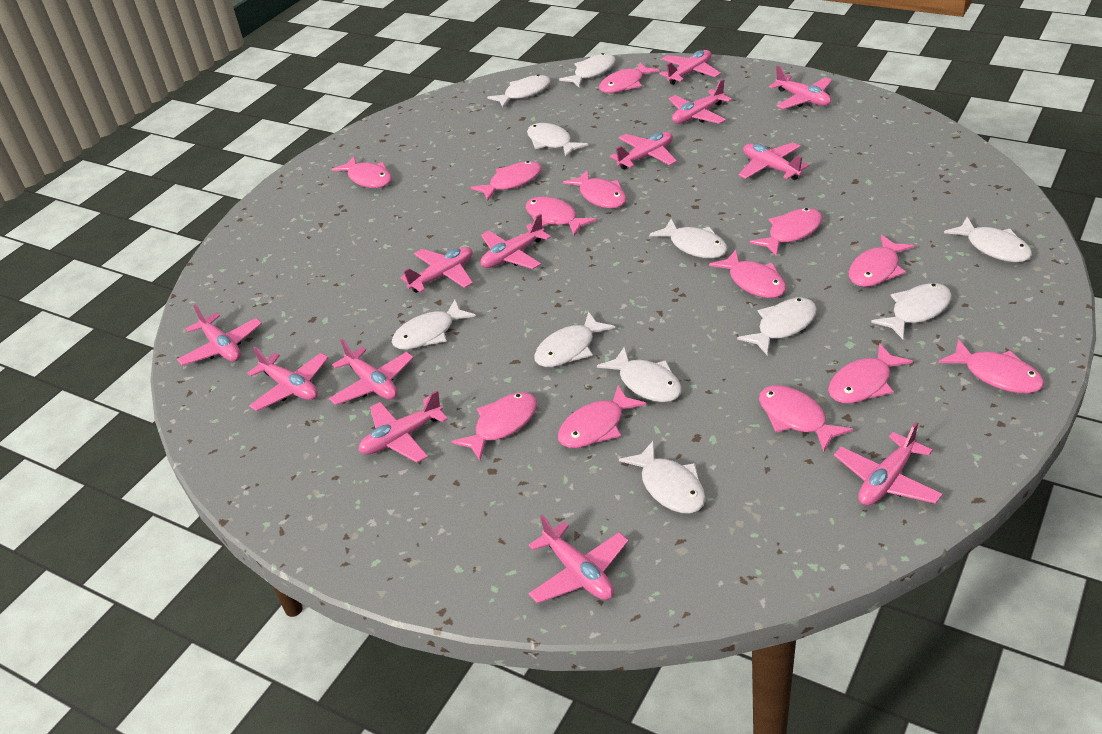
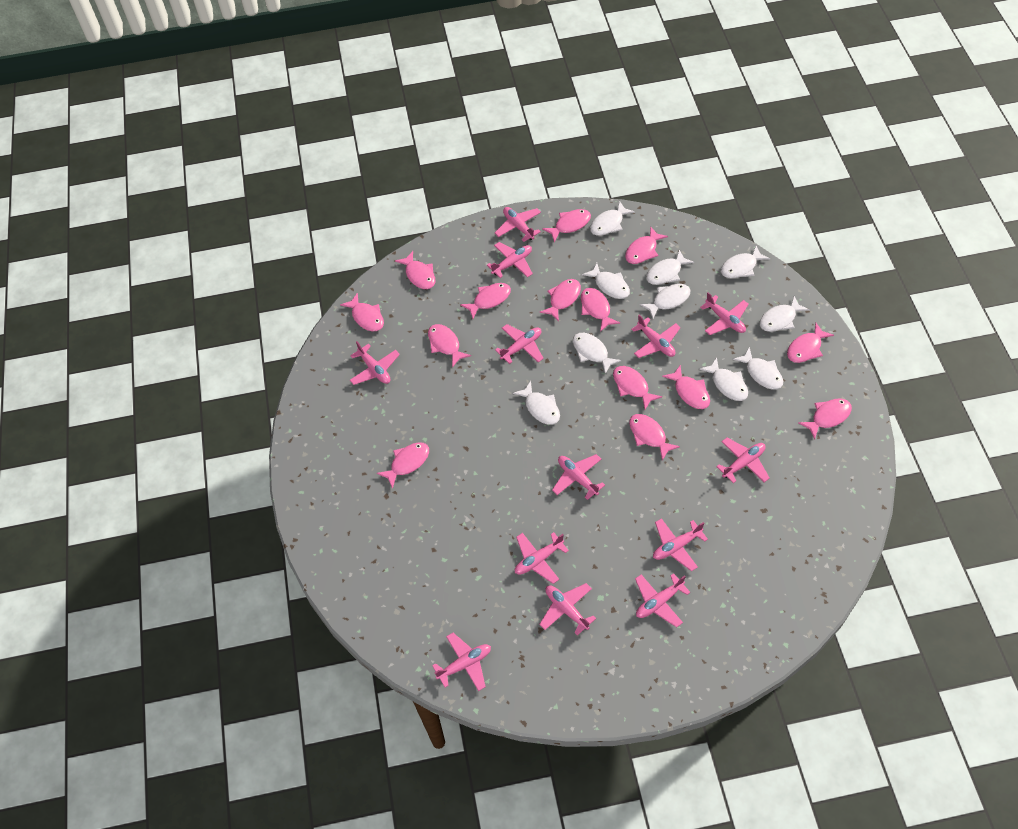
pink fish: [331,156,392,188] [451,392,537,460] [470,161,542,201] [526,197,597,236] [558,385,647,448] [563,169,626,208] [599,62,659,93] [709,250,786,298] [750,208,822,257] [759,385,853,452] [828,343,913,404] [849,235,914,287] [938,339,1044,394] = 13 -> [340,293,384,331] [377,442,429,489] [395,251,435,289] [428,324,471,368] [460,283,511,318] [540,279,581,322] [542,209,591,242] [581,288,620,332] [613,366,662,409] [625,226,668,264] [629,414,680,461] [662,364,710,409] [787,323,834,363] [798,398,852,440] = 14
white fish: [392,300,476,350] [487,74,551,108] [527,123,589,157] [534,312,615,367] [559,53,616,88] [597,347,682,402] [619,441,706,514] [649,219,727,258] [737,298,817,356] [871,283,952,339] [944,217,1032,262] = 11 -> [513,381,560,425] [573,333,622,374] [582,263,630,299] [590,201,635,236] [640,284,690,319] [646,250,694,285] [699,357,748,401] [721,245,770,278] [733,347,783,390] [760,296,809,332] = 10

